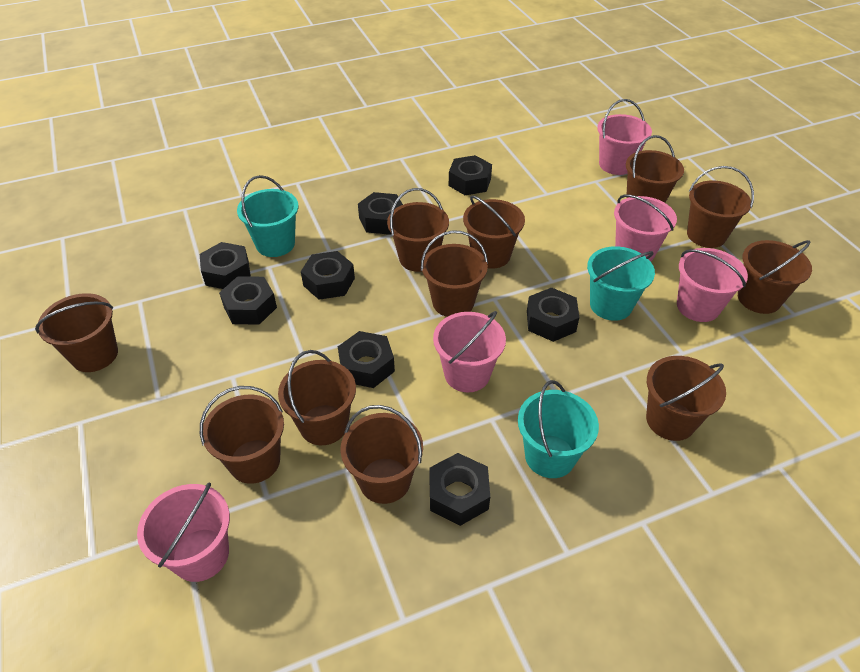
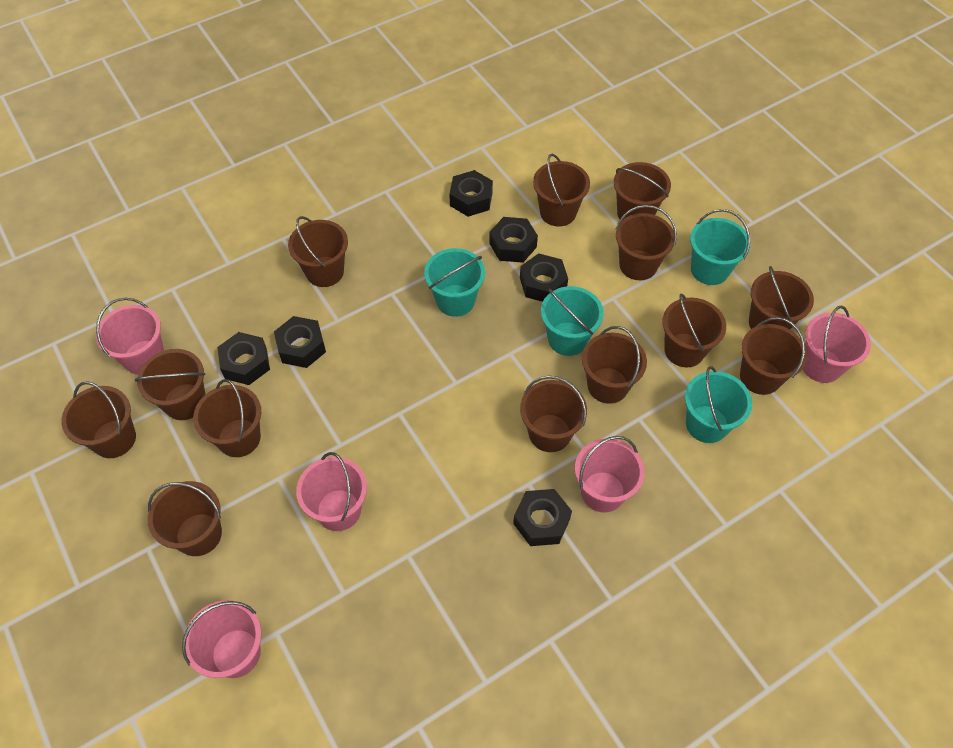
black nut: [200,242,251,289] [219,276,277,324] [301,251,355,300] [338,331,395,388] [358,192,403,235] [430,453,490,526] [449,155,492,195] [527,288,579,342] = 8 -> [217,332,270,385] [274,316,326,368] [449,170,493,217] [489,217,538,263] [513,489,572,546] [520,253,568,302] = 6
brown bucket: [35,293,118,372] [200,386,284,484] [278,350,356,445] [341,405,423,504] [387,188,449,272] [421,230,488,317] [463,196,525,269] [626,135,684,203] [646,356,726,441] [687,166,754,248] [738,240,812,314] = 11 -> [61,381,136,458] [135,349,205,420] [148,481,222,556] [193,379,261,457] [288,216,348,287] [520,376,587,452] [533,154,590,227] [582,326,647,404] [614,162,671,219] [616,205,677,280] [662,293,726,367] [740,317,807,395] [749,266,814,330] = 13
turquoise bucket: [237,175,298,257] [518,380,599,478] [587,246,655,321] = 3 -> [424,248,485,317] [541,286,604,356] [685,366,752,443] [690,209,750,285] = 4

